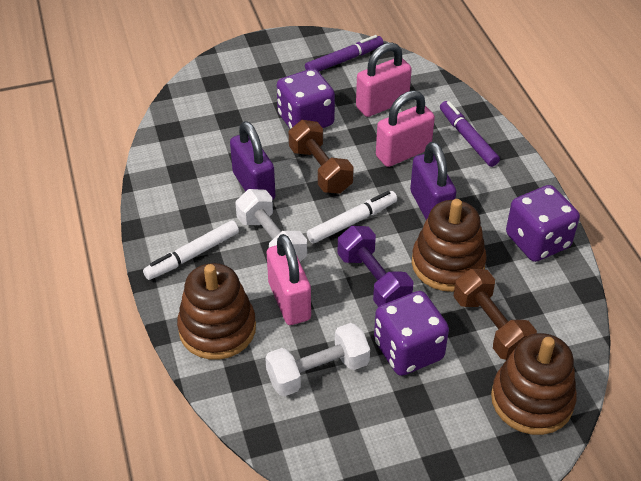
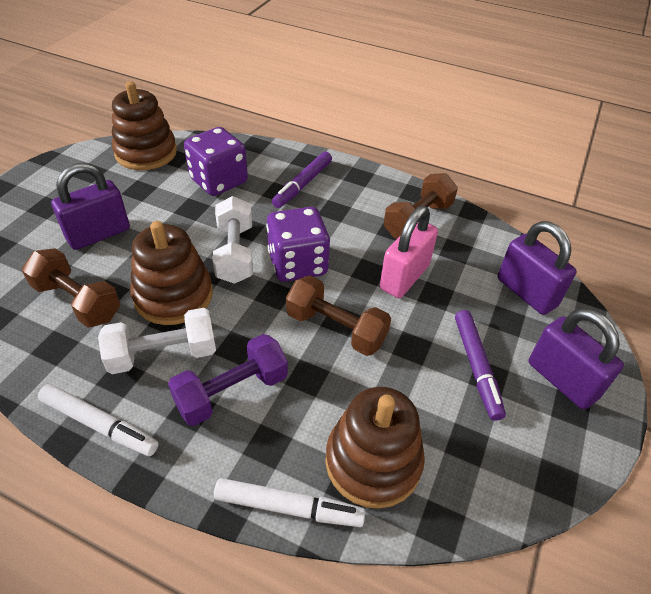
brown dumbbell: [289,120,354,194] [454,269,537,360] = 2 -> [22,248,120,328] [286,276,391,356] [384,173,458,239] = 3
pink padlock: [267,234,311,325] [356,42,412,117] [376,91,435,167] = 3 -> [380,206,438,298] = 1
purple dice: [277,69,335,129] [374,291,449,376] [506,185,580,262] = 3 -> [184,127,248,196] [266,207,330,282] = 2
purple padlock: [230,121,275,200] [410,142,456,220] = 2 -> [51,162,130,250] [498,221,576,315] [528,308,624,409] = 3

